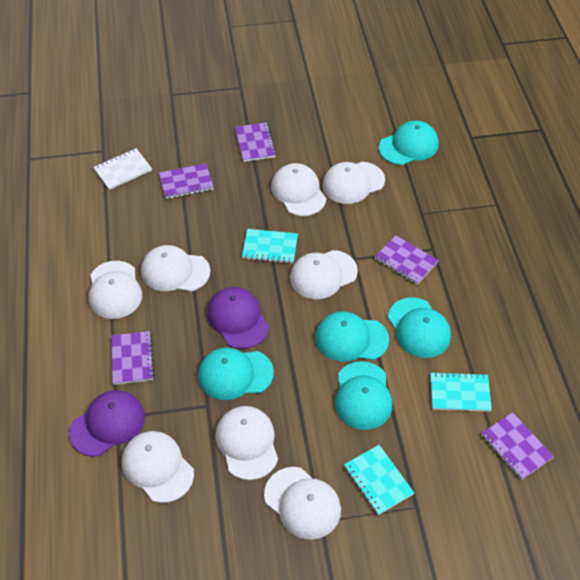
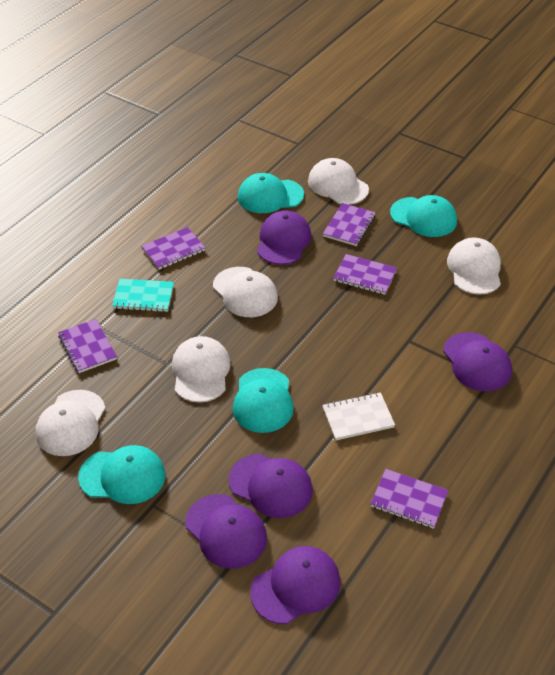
purple cap: [69,390,145,457] [207,287,269,349] = 2 -> [185,494,267,569] [229,454,313,518] [250,546,341,624] [257,210,311,265] [443,332,512,391] = 5
turquoise cap: [198,347,274,400] [315,311,389,362] [335,361,393,430] [379,120,439,165] [388,297,451,358] = 5 -> [78,445,165,504] [233,368,294,433] [238,173,304,213] [390,195,457,237] = 4
turquoise notebook: [242,229,298,264] [344,445,414,515] [430,372,492,412] = 3 -> [112,279,174,312] = 1
white cap: [89,261,142,319] [122,431,194,503] [141,245,210,292] [215,406,278,480] [264,467,341,540] [271,163,326,216] [290,250,358,299] [322,162,385,204] = 8 -> [36,390,105,456] [172,336,231,403] [213,267,278,317] [308,158,369,205] [447,237,501,295] = 5

